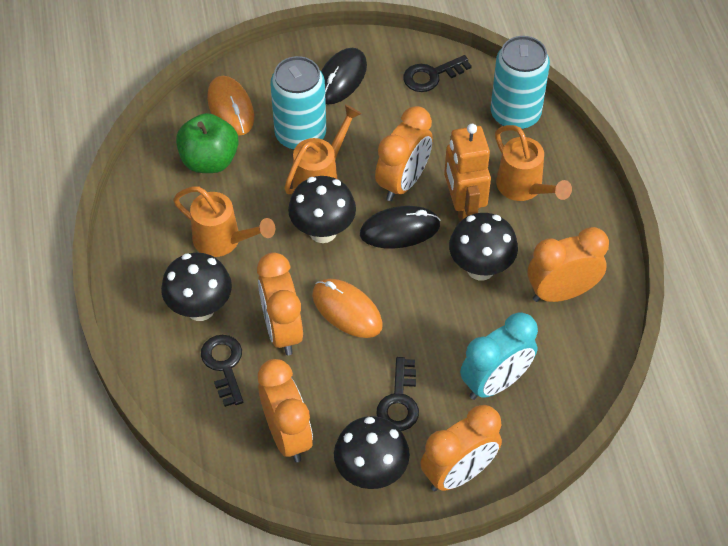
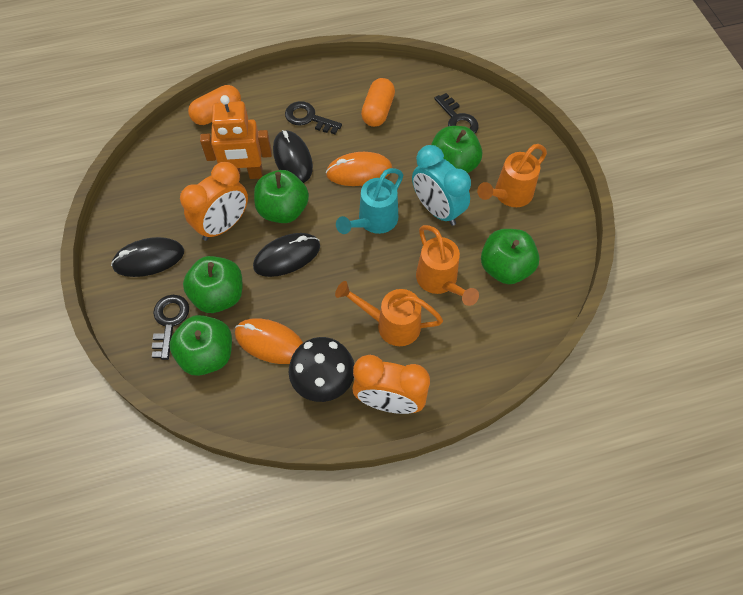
black mouse: [321,48,367,104] [360,206,441,249] = 2 -> [111,237,184,277] [253,233,320,277] [273,130,313,183] = 3
black mushroom: [161,253,232,321] [288,176,356,243] [334,416,410,489] [449,213,518,280] = 4 -> [289,337,354,402] = 1
green apple: [176,113,239,173] = 1 -> [170,315,232,376] [183,256,242,313] [254,170,309,223] [431,126,482,173] [481,229,540,284] = 5
orange capsule: none = 0 -> [188,85,241,125] [361,78,395,127] = 2
orange clock: [257,252,303,355] [258,359,313,462] [375,106,433,201] [420,405,502,491] [528,227,609,302] = 5 -> [180,162,248,241] [352,355,430,414] = 2
turquoise can: [270,56,326,150] [490,36,550,129] = 2 -> none = 0
turquoise watering can: none = 0 -> [336,168,403,234] = 1

